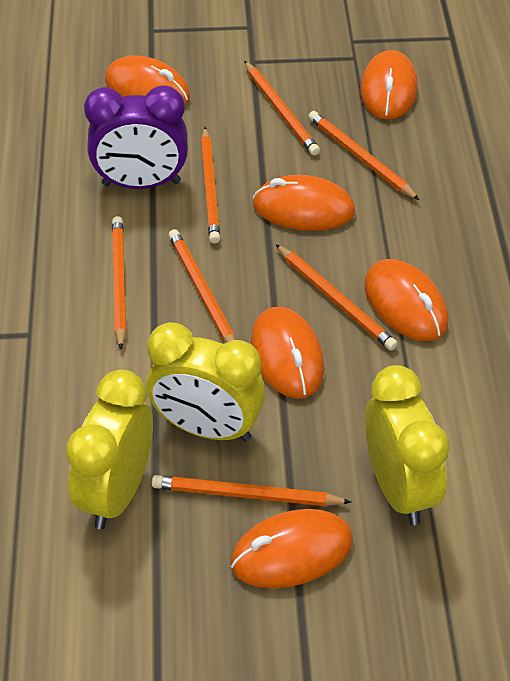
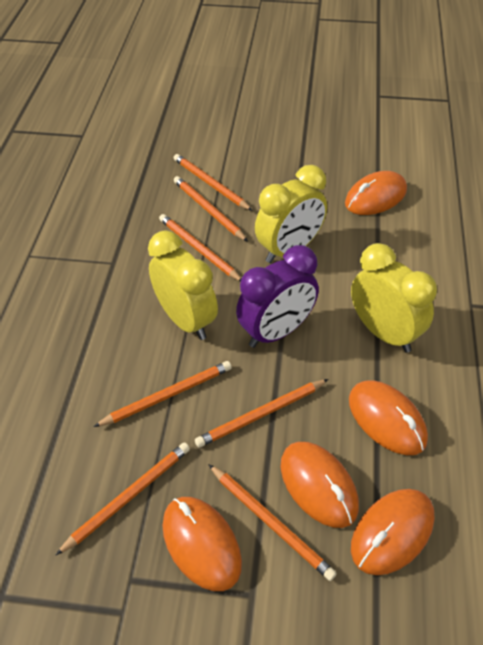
orange mouse: [105,55,190,105] [230,509,353,588] [251,307,324,398] [253,175,355,231] [361,50,418,120] [364,259,448,341] = 6 -> [163,497,242,591] [280,442,359,528] [345,171,407,215] [349,380,428,455] [351,489,434,575] = 5

